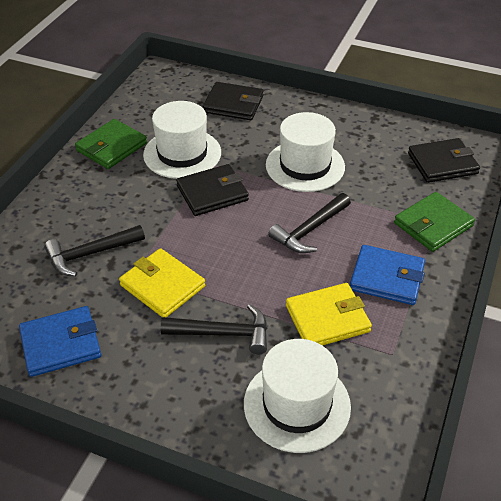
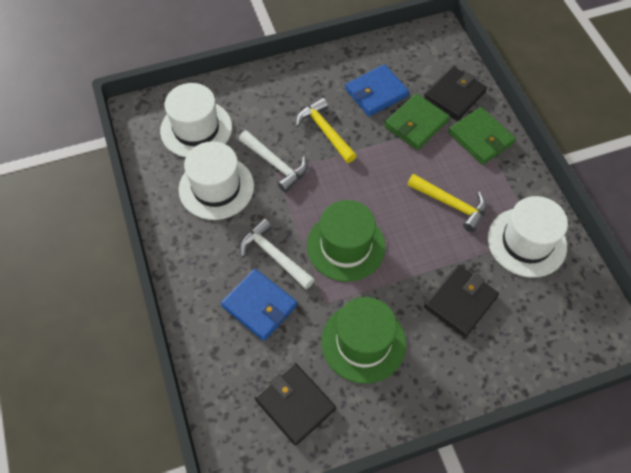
black hammer: [44,225,145,276] [161,304,267,354] [268,193,351,253] = 3 -> none = 0
green hat: none = 0 -> [307,200,386,282] [321,297,406,384] = 2
white hammer: none = 0 -> [239,130,308,193] [240,218,315,289] = 2
yellow hammer: none = 0 -> [296,98,357,163] [407,174,487,232] = 2
yellow wallet: [119,248,205,317] [286,283,372,346] = 2 -> none = 0

